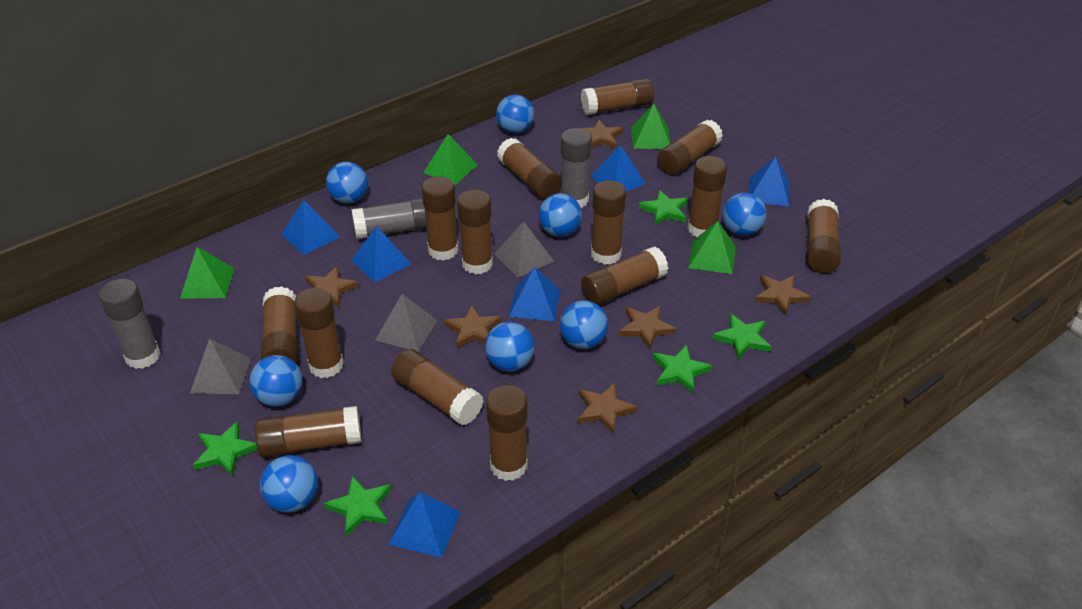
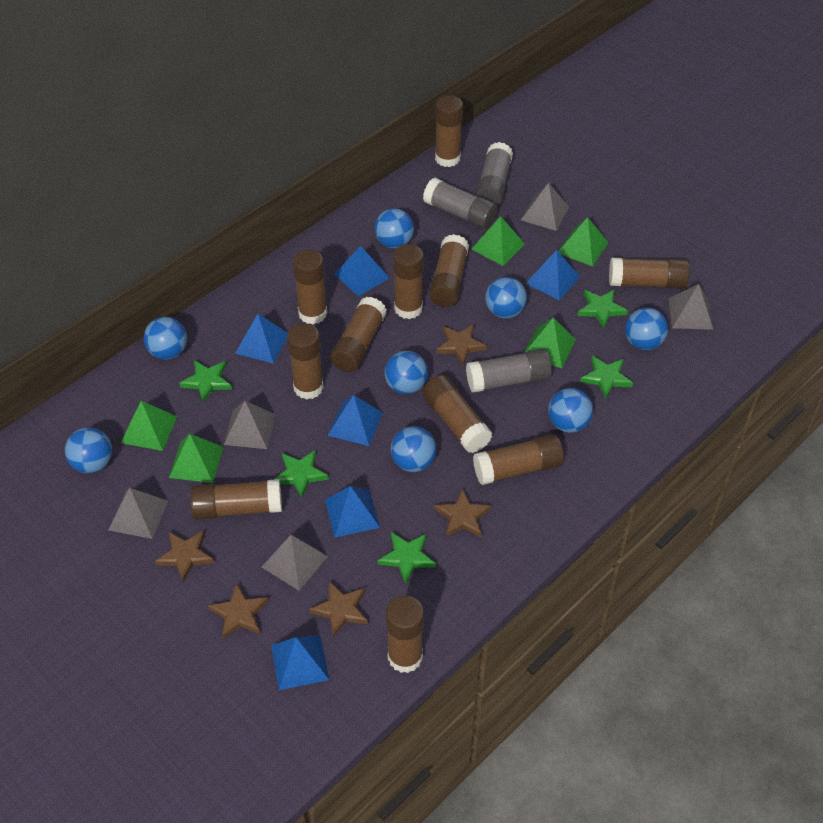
brown glue stick: [255,406,362,458] [261,286,298,363] [294,288,344,378] [391,349,483,425] [421,176,459,261] [457,190,493,274] [486,385,528,481] [497,138,561,199] [581,78,654,115] [581,247,668,305] [591,180,626,265] [657,119,723,175] [687,156,727,237] [807,199,841,273] = 14 -> [190,479,282,519] [287,323,324,399] [292,249,327,324] [331,297,387,372] [386,595,424,673] [393,244,424,319] [423,375,492,453] [429,234,469,307] [435,95,463,167] [473,434,564,485] [609,258,689,289] = 11
brown star: [305,266,359,308] [444,305,501,349] [577,383,638,434] [581,120,623,149] [619,306,677,349] [754,275,811,316] = 6 -> [155,531,214,583] [208,583,269,639] [309,581,368,637] [435,488,491,537] [436,324,487,366] = 5
green pyramid: [180,247,235,299] [423,134,477,185] [631,104,671,149] [688,221,736,274] = 4 -> [121,401,177,451] [169,434,223,483] [472,216,525,266] [524,317,576,368] [558,217,609,267] = 5
grey pyramid: [190,339,251,394] [375,294,438,351] [495,221,554,278] = 3 -> [109,487,168,539] [224,401,276,449] [262,534,328,590] [521,183,569,231] [669,284,713,330] = 5

